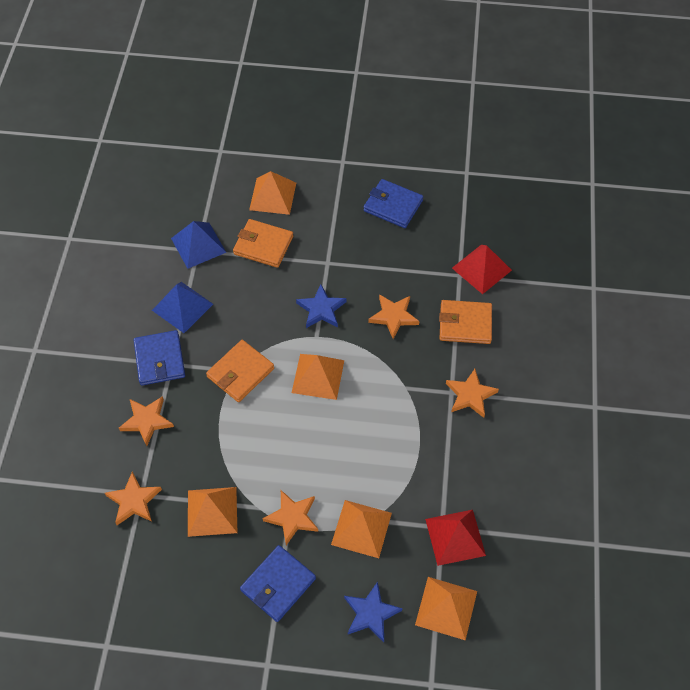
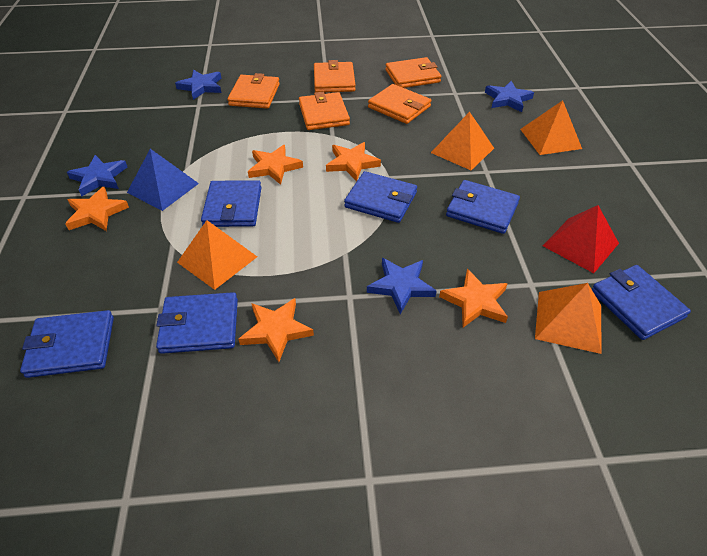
blue pyramid: [152,282,213,333] [171,221,226,269] = 2 -> [127,149,199,211] = 1
blue star: [296,284,346,328] [344,582,402,642] = 2 -> [67,155,127,196] [175,70,221,100] [367,258,437,314] [485,81,534,112] = 4
blue wallet: [134,330,185,386] [240,545,316,622] [363,179,423,228] = 3 -> [20,310,114,378] [156,292,238,354] [201,180,262,227] [344,171,417,223] [446,180,520,234] [592,265,691,340] = 6
orange pyramid: [188,487,237,537] [249,171,296,215] [292,354,344,400] [331,500,392,558] [415,577,477,640] = 5 -> [177,220,257,290] [431,112,494,170] [520,100,582,155] [535,283,602,354] = 4
orange wallet: [206,340,274,402] [233,219,293,268] [439,300,492,344] = 3 -> [227,73,280,109] [299,92,350,130] [314,60,356,93] [368,84,431,124] [385,57,441,88] = 5
red pyramid: [425,510,486,566] [452,245,512,294] = 2 -> [543,205,619,273] = 1

